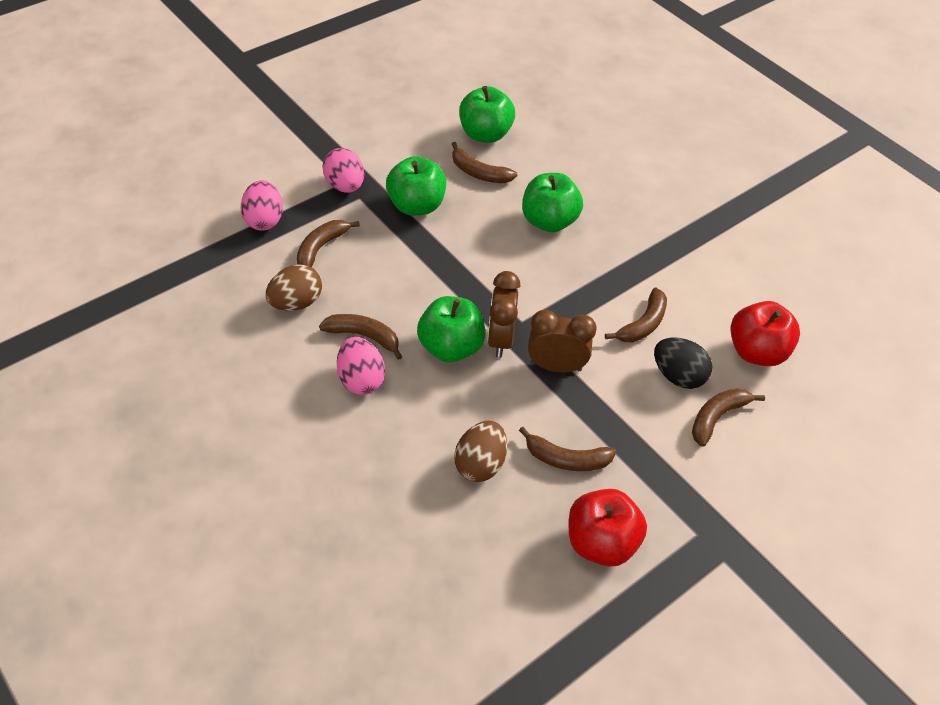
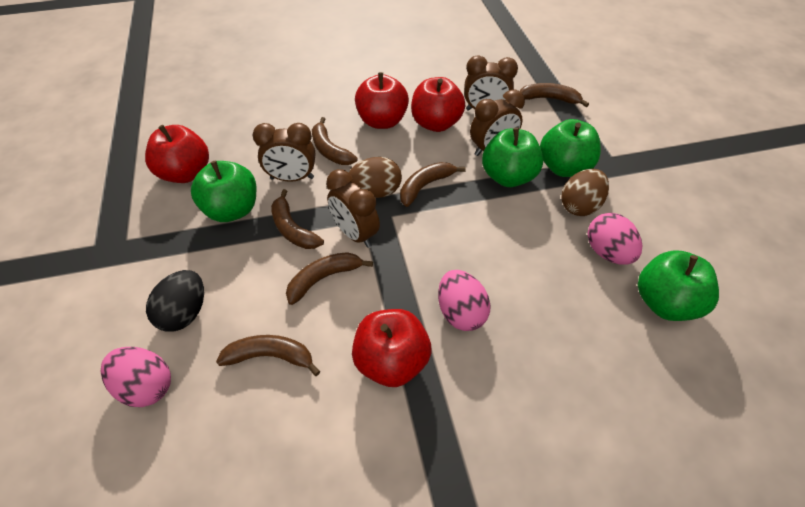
brown clock: [487,271,520,358] [528,310,597,373] = 2 -> [253,123,315,182] [326,169,380,248] [464,55,518,111] [470,90,525,156] = 4
red apple: [569,489,647,567] [730,301,800,366] = 2 -> [145,125,209,183] [352,309,432,387] [355,72,409,129] [411,77,465,132] = 4

